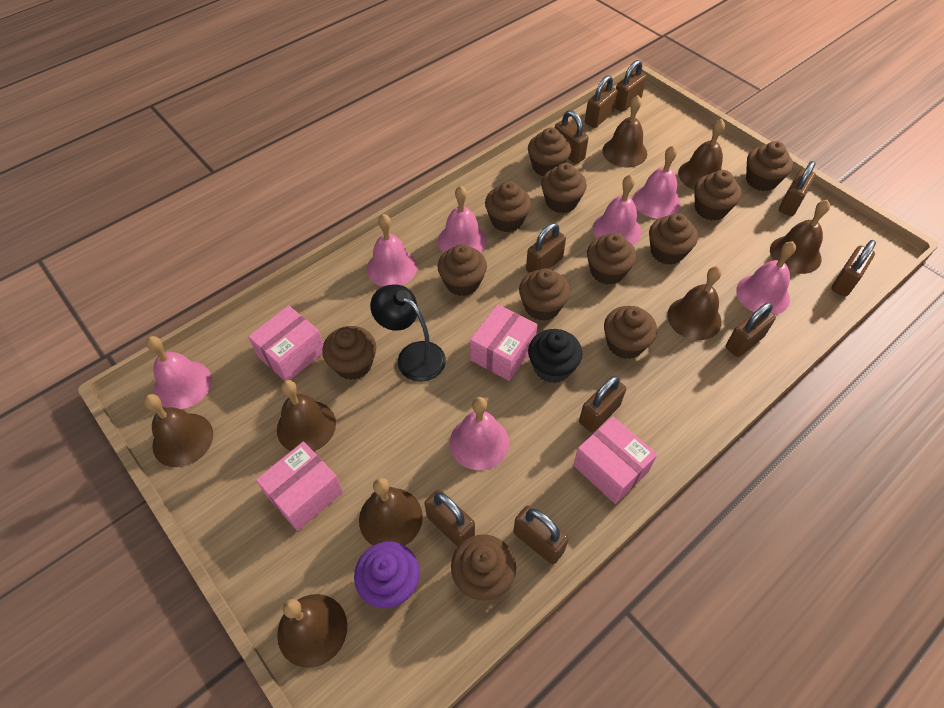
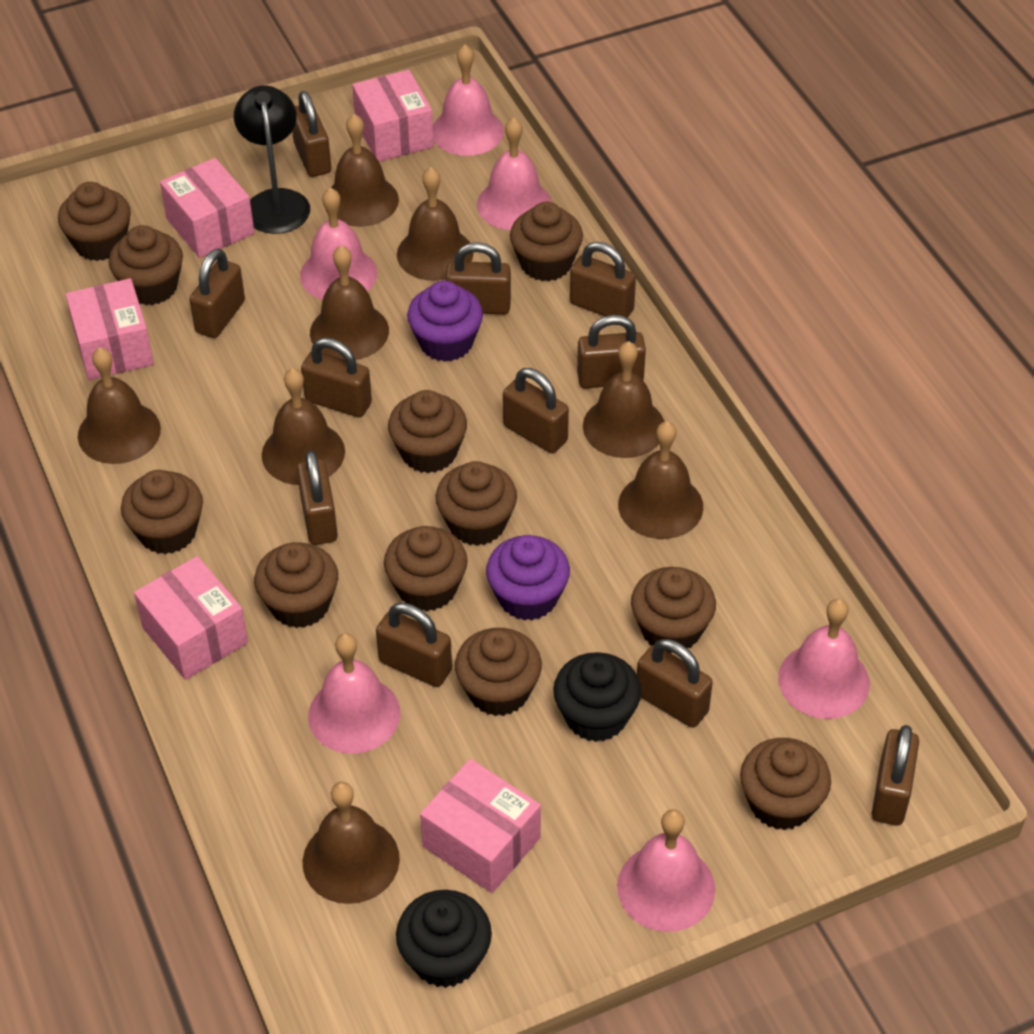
black cupcake: [528,329,582,383] = 1 -> [396,890,492,988] [553,652,641,742] = 2
brown cupcake: [322,326,376,380] [438,244,487,296] [451,534,516,600] [485,181,531,232] [519,268,570,321] [528,128,571,176] [541,163,587,213] [587,233,636,285] [604,306,657,359] [649,213,698,265] [694,170,741,221] [746,141,793,191] = 12 -> [58,182,131,261] [109,225,183,305] [121,470,203,554] [254,542,338,628] [384,526,468,611] [388,390,467,473] [436,461,517,546] [455,628,542,716] [510,202,583,281] [631,567,716,653] [740,738,831,830] = 11
brown padlock: [425,489,475,547] [513,505,569,564] [526,223,566,273] [555,110,589,164] [579,376,626,433] [585,75,618,128] [615,60,647,112] [726,302,776,357] [779,161,816,216] [831,240,876,297] = 10 -> [189,249,245,338] [292,91,331,177] [297,450,338,545] [301,338,372,417] [376,603,452,687] [446,242,511,314] [503,368,569,453] [570,242,636,318] [577,315,646,389] [637,639,713,728] [872,725,919,826] = 11
pink bell: [146,336,212,409] [367,214,417,287] [438,186,487,253] [450,397,509,470] [593,175,642,245] [633,145,681,219] [736,241,796,315] = 7 -> [300,188,377,300] [308,633,400,754] [433,45,504,156] [477,117,552,230] [617,809,715,932] [778,599,870,719] = 6
pink box: [248,305,323,381] [256,441,343,531] [470,304,537,381] [573,416,657,504] = 4 -> [66,278,154,380] [134,556,248,680] [160,158,254,258] [352,70,434,162] [420,759,541,893] = 5
purple cupcake: [354,542,420,608] = 1 -> [407,280,483,362] [486,535,570,621] = 2

